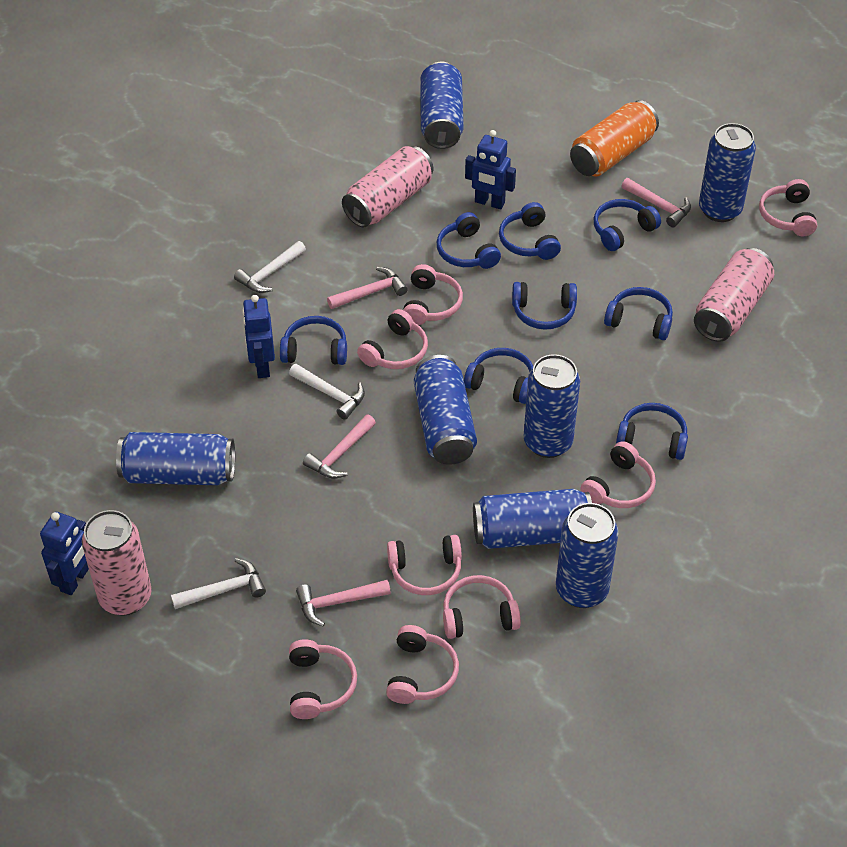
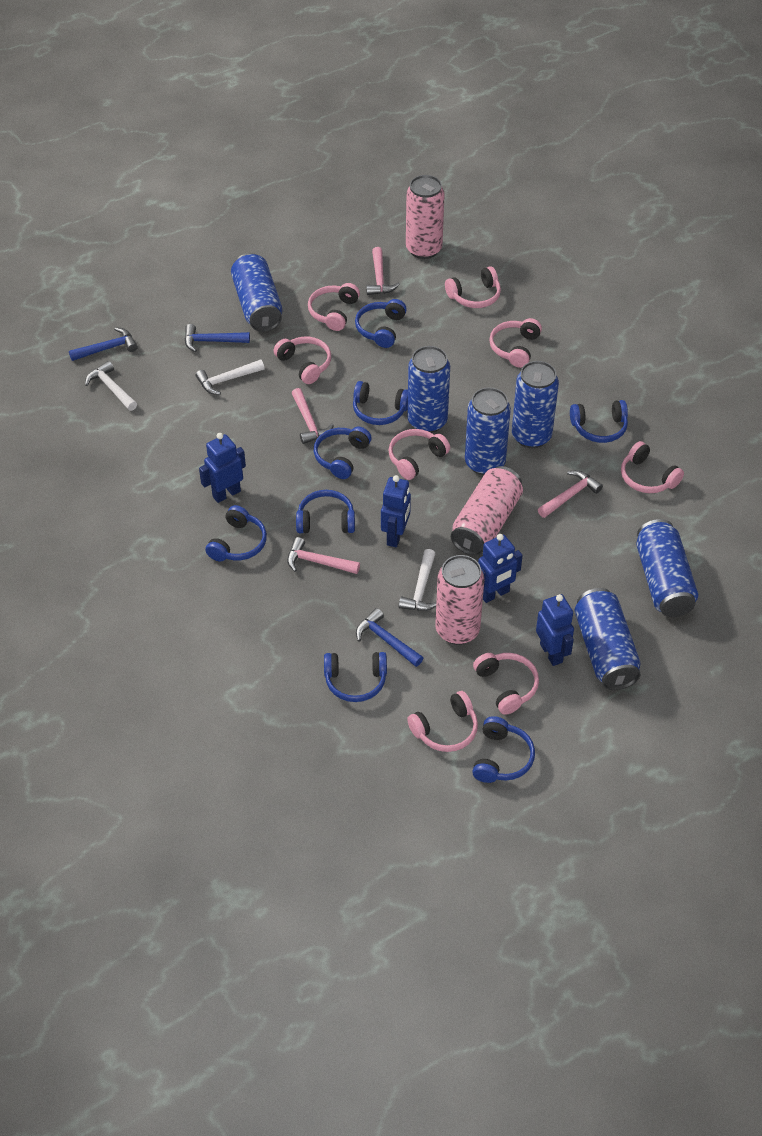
blue can: [116,432,235,485] [414,355,477,465] [420,62,464,149] [473,489,592,549] [524,354,580,458] [556,503,618,608] [699,123,756,222] = 7 -> [231,253,283,332] [407,346,450,433] [465,387,511,475] [512,361,559,448] [574,588,641,690] [636,519,698,617] = 6
blue hammer: none = 0 -> [69,327,138,361] [185,324,250,352] [356,608,423,667] = 3
blue robot: [40,512,89,595] [242,295,275,378] [465,130,516,210] = 3 -> [199,433,246,503] [381,475,411,547] [478,534,523,603] [536,594,574,666] = 4
orange can: [570,100,659,177] = 1 -> none = 0

